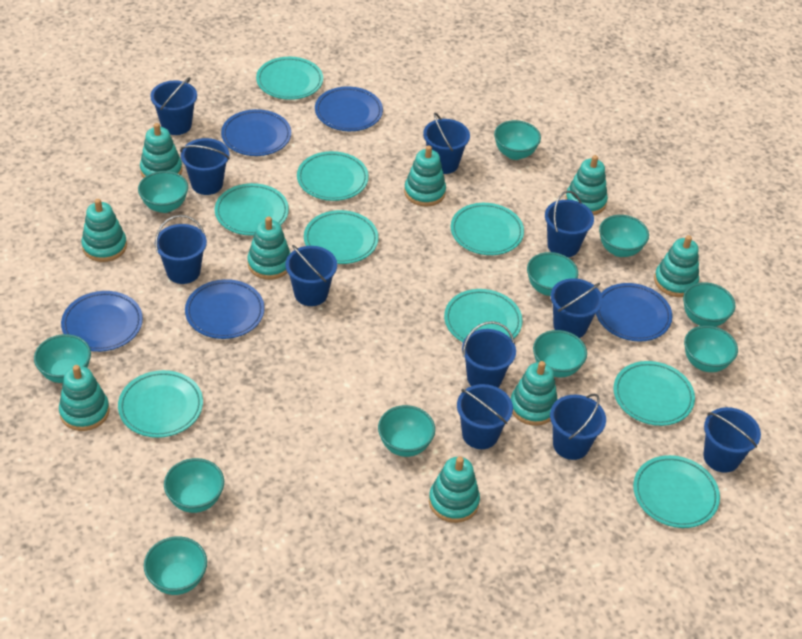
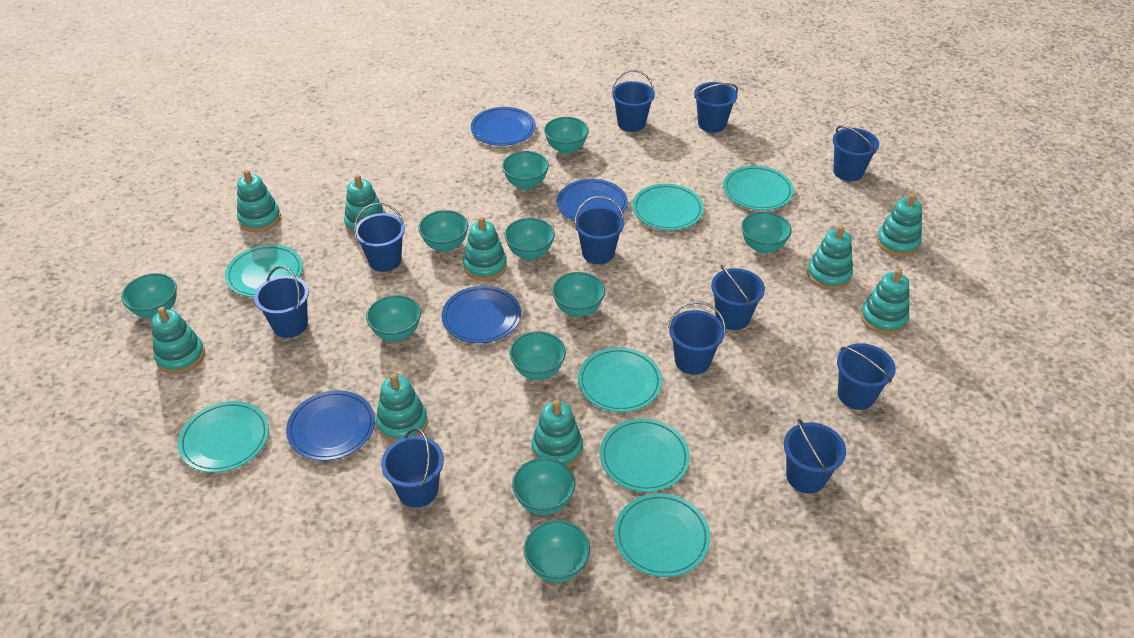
blue plate: [61,291,143,352] [185,279,265,339] [221,109,291,156] [315,87,383,131] [596,283,672,341] = 5 -> [286,390,375,461] [442,286,521,343] [471,107,536,146] [557,179,628,221] = 4
turquoise plate: [118,370,203,438] [215,183,289,235] [256,57,323,100] [297,151,369,201] [304,210,379,264] [444,289,523,342] [450,203,524,255] [613,361,695,426] [633,455,720,528] = 9 -> [178,401,269,473] [225,244,303,297] [578,347,662,412] [600,418,690,492] [614,493,710,577] [632,184,704,230] [723,166,794,210] = 7

